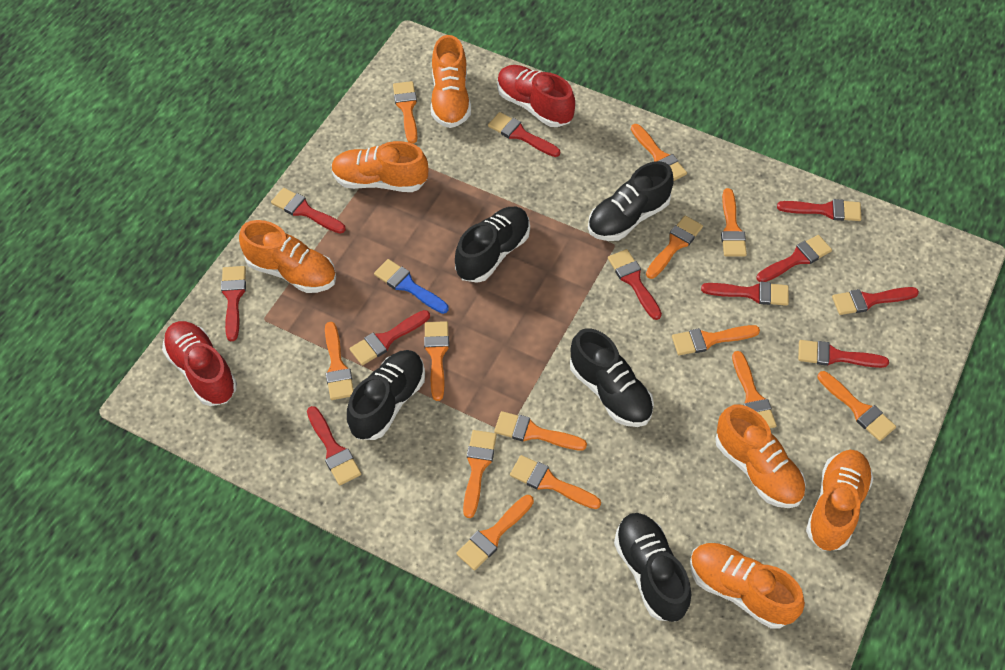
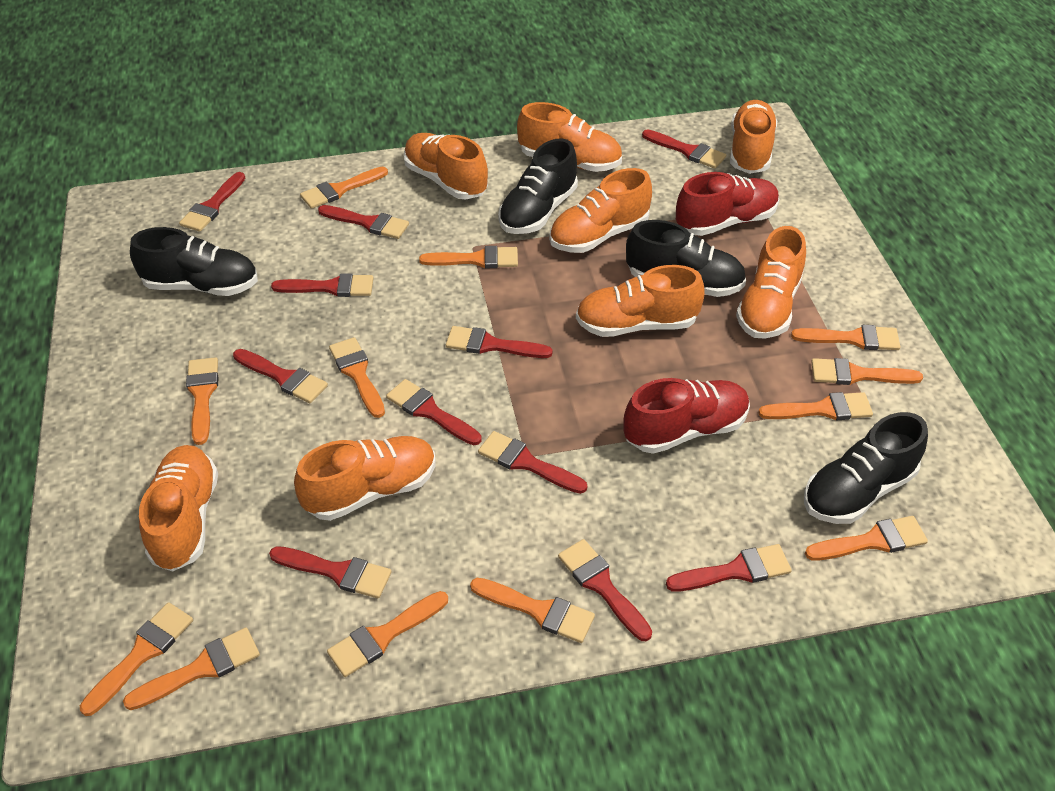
black shoe: [347,350,425,440] [455,207,530,283] [570,328,654,427] [588,161,674,241] [614,513,691,622] = 5 -> [130,227,258,296] [498,138,578,234] [626,220,746,297] [804,412,928,524] = 4
blue brush: [374,259,449,314] = 1 -> none = 0
orange brush: [325,322,354,400] [393,81,417,144] [424,321,449,401] [456,495,534,571] [463,430,497,518] [494,411,587,451] [510,455,601,509] [631,124,687,181] [646,215,703,279] [672,325,760,355] [721,188,747,257] [732,351,777,428] [818,371,896,441] = 13 -> [80,602,193,716] [123,628,260,710] [186,357,218,445] [300,167,388,209] [327,591,448,677] [329,337,385,418] [419,246,518,269] [470,578,595,643] [758,392,873,420] [791,325,900,350] [805,516,928,561] [811,358,923,385] = 12
orange shoe: [239,220,336,293] [331,141,428,192] [431,35,471,128] [690,543,805,629] [715,404,806,508] [806,450,873,551] = 6 -> [139,445,218,572] [294,436,436,521] [403,133,488,199] [517,102,622,172] [549,168,652,253] [576,265,704,337] [730,100,777,174] [736,226,806,339] = 8

